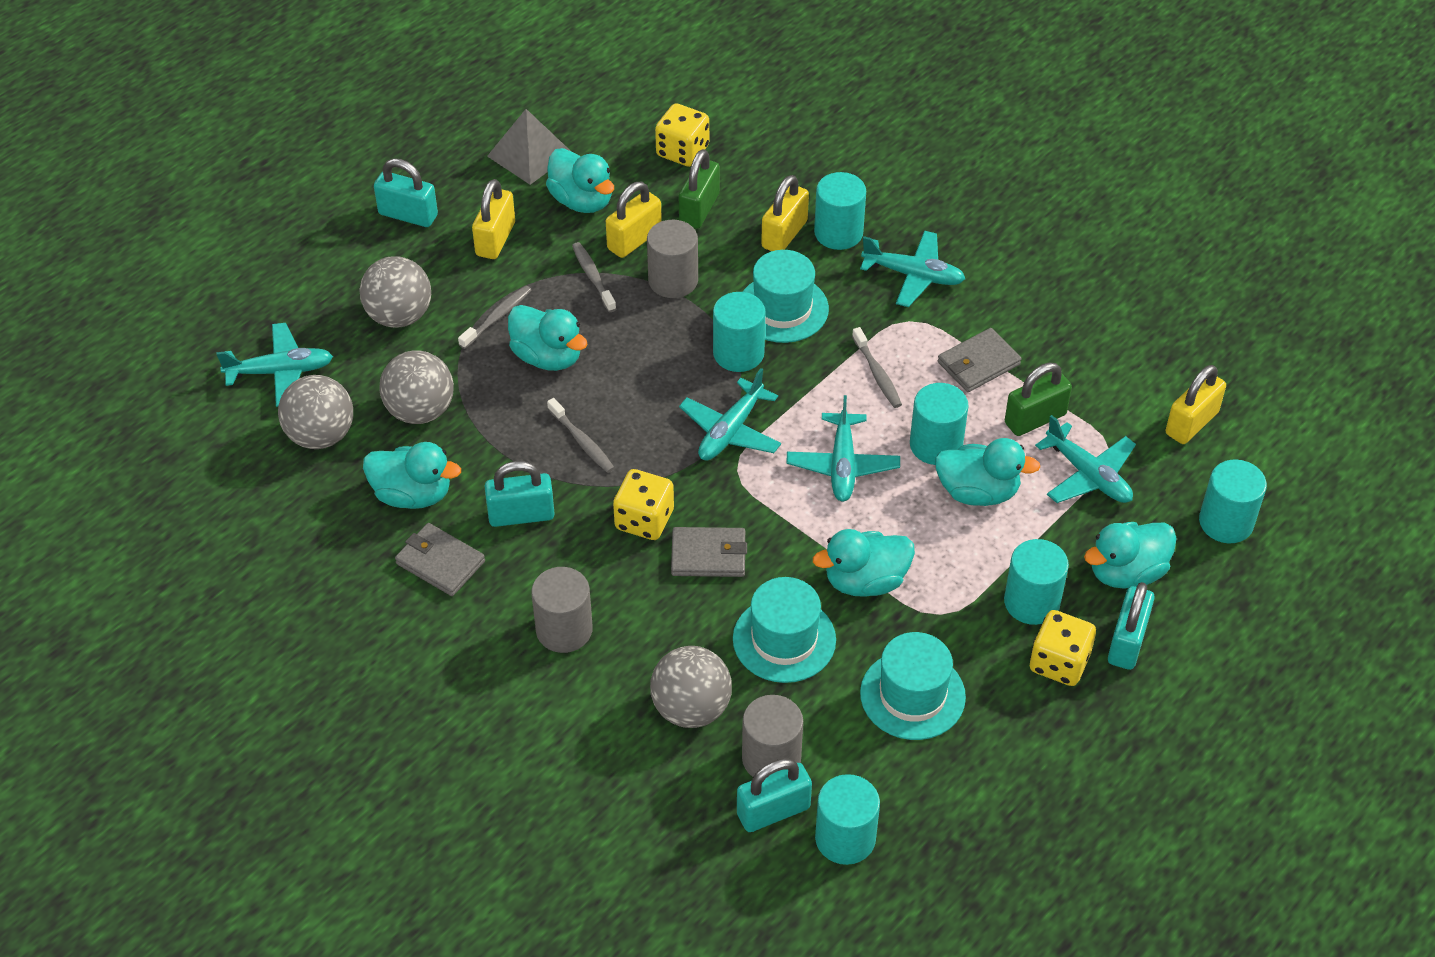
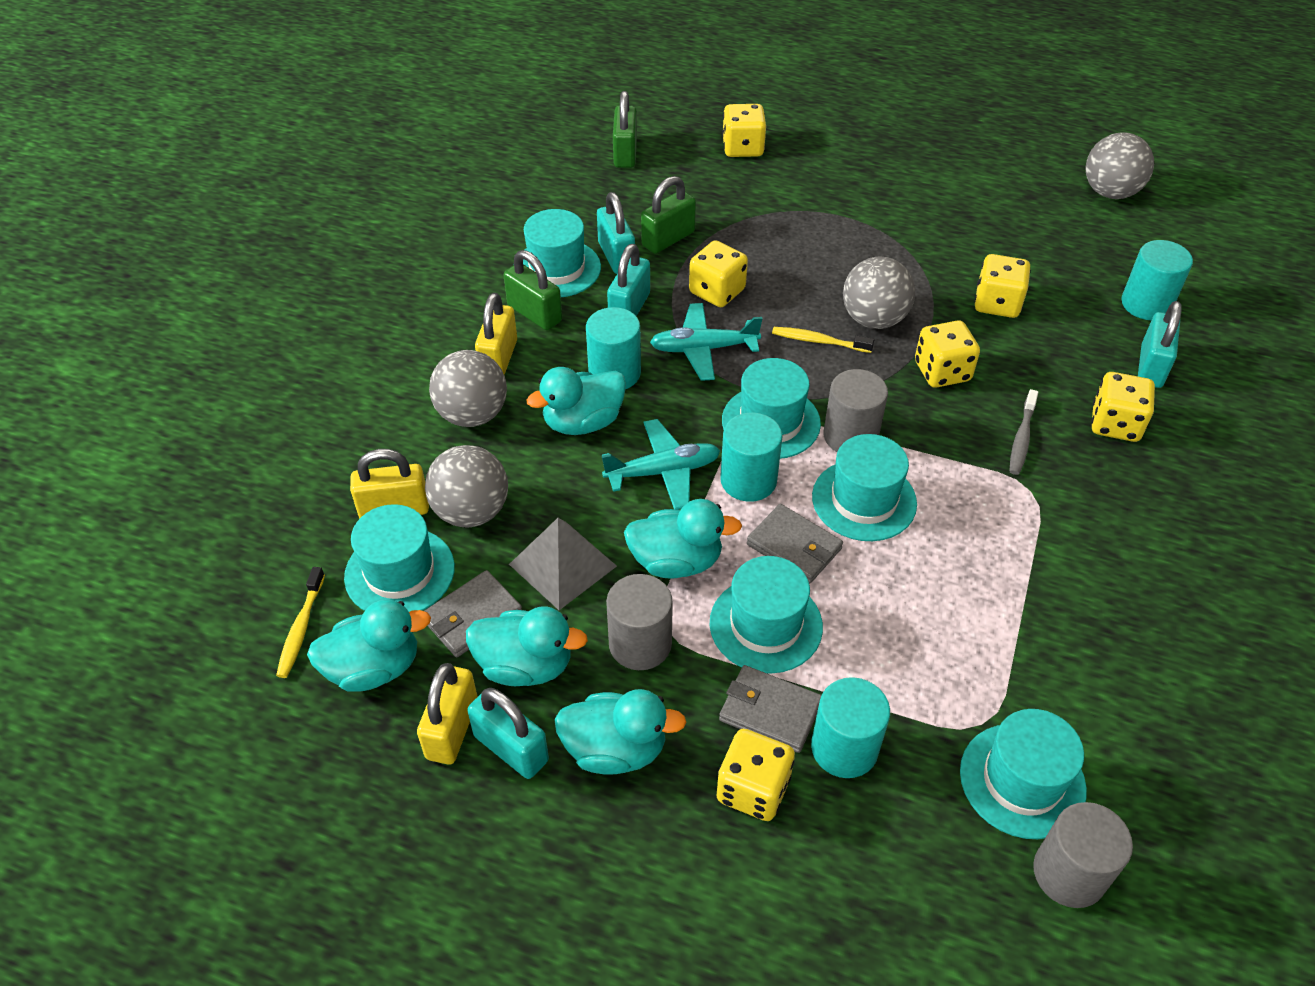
green padlock: [679,149,720,229] [1005,363,1072,436] = 2 -> [503,250,562,330] [613,91,637,168] [641,176,696,254] = 3
grey toothbrush: [458,285,531,349] [547,398,614,473] [572,242,616,312] [852,327,902,408] = 4 -> [1009,389,1038,475] = 1
turquoise cylinder: [713,292,766,372] [814,172,866,250] [815,774,880,865] [910,383,969,465] [1004,539,1069,625] [1199,459,1267,543] = 6 -> [586,307,641,389] [720,413,783,502] [811,677,890,778] [1121,240,1193,320] = 4
turquoise duck: [363,442,461,509] [508,305,587,371] [546,148,614,213] [813,529,915,597] [935,438,1040,506] [1084,522,1177,589] = 6 -> [307,599,431,692] [466,606,588,686] [526,367,626,435] [554,689,687,775] [624,499,742,579] = 5
turquoise hat: [733,577,836,683] [743,250,829,343] [860,632,966,740] = 3 -> [344,504,455,612] [523,209,601,297] [710,556,823,674] [722,358,821,459] [812,434,917,541] [960,709,1087,839] = 6
turquoise plane: [216,323,333,407] [679,368,781,460] [786,395,900,502] [860,231,965,307] [1035,415,1136,503] = 5 -> [602,419,720,510] [650,303,763,381] = 2
yellow dice: [613,469,674,540] [655,103,709,167] [1030,610,1096,686] = 3 -> [689,240,748,307] [716,729,795,821] [722,104,766,157] [915,320,980,388] [975,254,1031,318] [1091,372,1155,442] = 6
yellow padlock: [472,179,515,259] [606,182,662,258] [761,175,809,251] [1166,365,1226,444] = 4 -> [350,449,429,519] [417,663,478,765] [475,293,517,375] = 3
yellow toothbrush: none = 0 -> [276,567,325,678] [772,327,874,353] = 2

